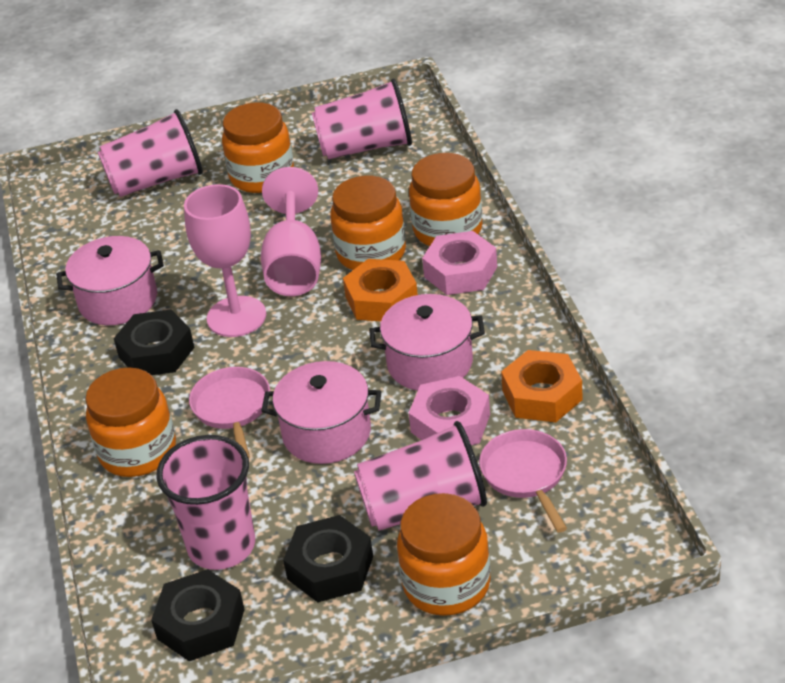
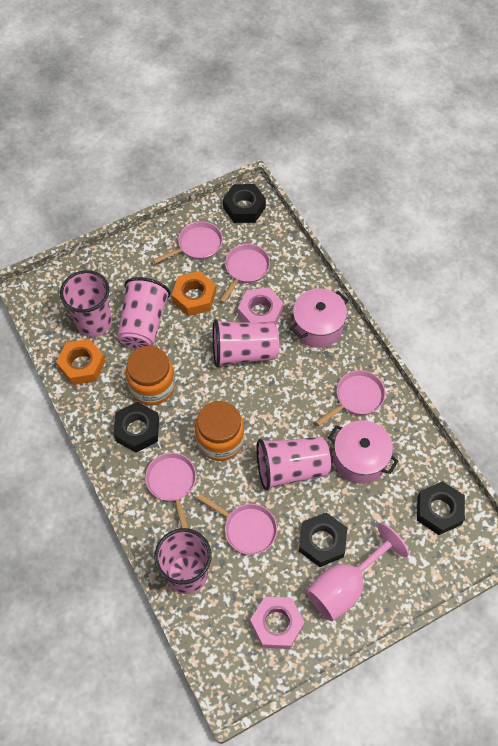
black nut: [114,309,195,375] [151,569,245,661] [283,515,373,602] = 3 -> [114,402,159,453] [223,184,266,223] [299,512,347,567] [417,481,465,535] = 4
orange jar: [85,367,176,477] [222,102,294,193] [330,176,406,270] [397,493,491,616] [409,153,482,246] = 5 -> [126,346,175,406] [195,401,244,461] = 2
pink cup: [98,109,203,197] [156,435,255,570] [312,78,412,159] [354,421,487,531] = 4 -> [60,270,112,337] [117,277,171,349] [154,528,212,594] [213,319,279,367] [257,437,331,491] = 5
pink goblet: [184,184,266,337] [261,167,321,296] = 2 -> [306,523,409,622] = 1
pink pan: [189,367,270,458] [479,429,567,532] = 2 -> [145,453,196,529] [153,221,223,264] [197,494,277,555] [219,244,270,303] [316,370,385,426] = 5
pink pot: [56,236,164,325] [261,361,382,464] [369,294,485,391] = 3 -> [290,289,349,348] [328,420,398,484] = 2

